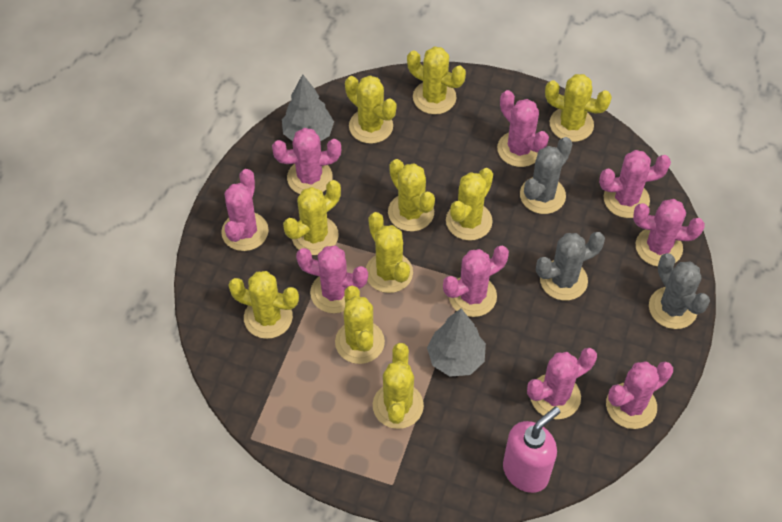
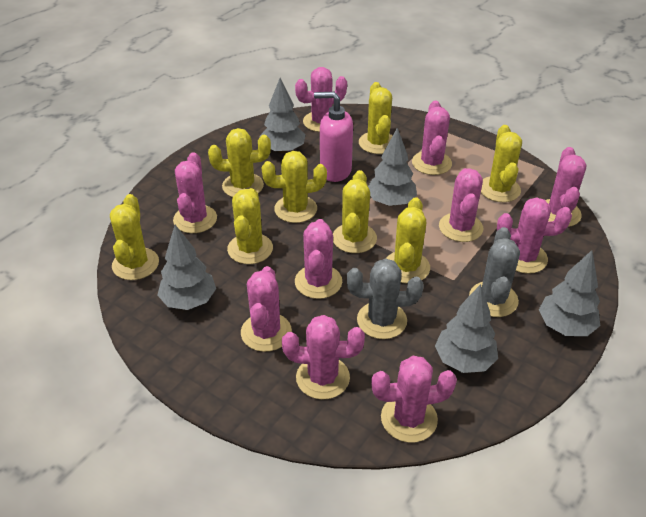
grey cactus: [520,137,572,214] [536,232,605,301] [649,253,710,329] = 3 -> [347,259,424,339] [469,227,520,317] = 2
grey tree: [282,74,334,141] [427,308,486,376] = 2 -> [157,225,216,310] [259,78,306,154] [368,128,417,206] [435,284,498,373] [539,250,600,336] = 5
pink cactus: [221,169,269,251] [272,128,341,194] [296,245,368,313] [443,246,509,317] [497,90,549,167] [527,348,597,419] [599,150,671,218] [606,361,673,429] [633,199,705,267] = 9 -> [173,152,217,233] [241,266,292,352] [282,315,365,400] [295,67,347,132] [295,219,342,299] [371,356,457,443] [412,101,452,175] [439,168,483,242] [497,197,572,274] [545,147,586,227] = 10
yellow cactus: [228,271,299,339] [283,180,341,255] [335,286,385,364] [345,75,396,144] [366,212,413,293] [373,343,424,429] [388,159,435,232] [407,46,466,114] [446,168,493,241] [545,74,612,142] = 10 -> [110,194,159,280] [208,128,271,197] [227,188,273,264] [262,151,327,223] [333,170,377,253] [359,82,393,154] [386,197,430,284] [481,125,522,202] = 8

